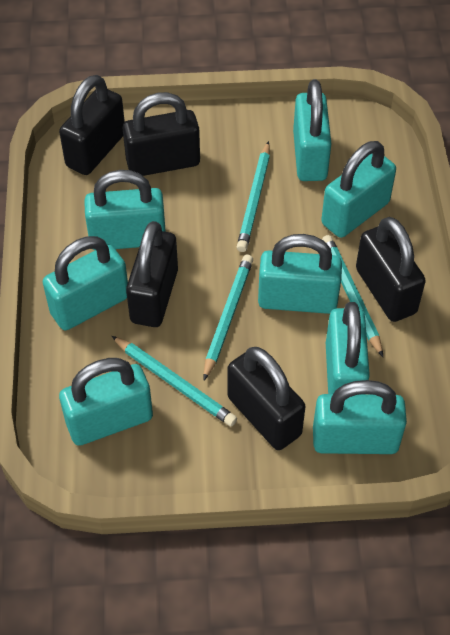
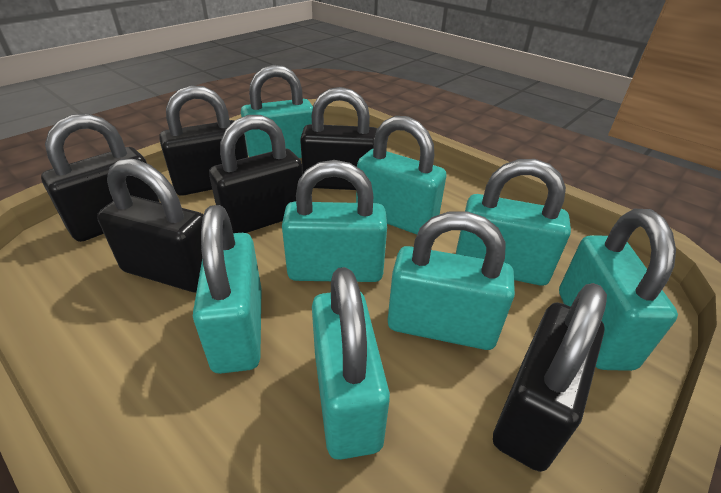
black padlock: [59,75,125,175] [122,92,200,176] [126,221,178,327] [227,347,305,450] [356,217,426,322] = 5 -> [41,114,160,242] [97,159,204,293] [159,85,248,196] [209,115,303,233] [300,87,377,190] [493,283,607,472] = 6
turquoise pencil: [112,336,237,426] [203,254,253,380] [237,141,270,252] [322,235,383,357] = 4 -> none = 0

